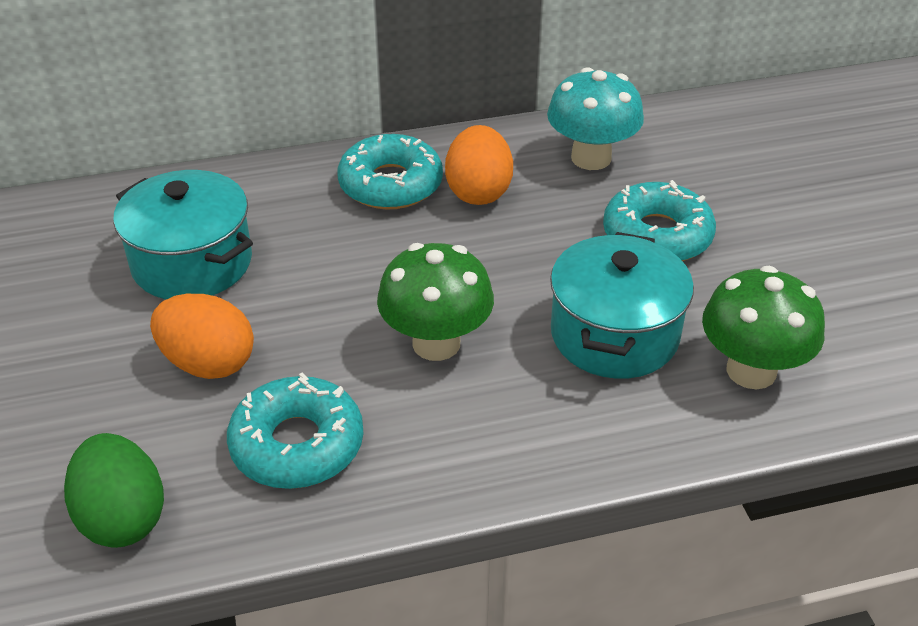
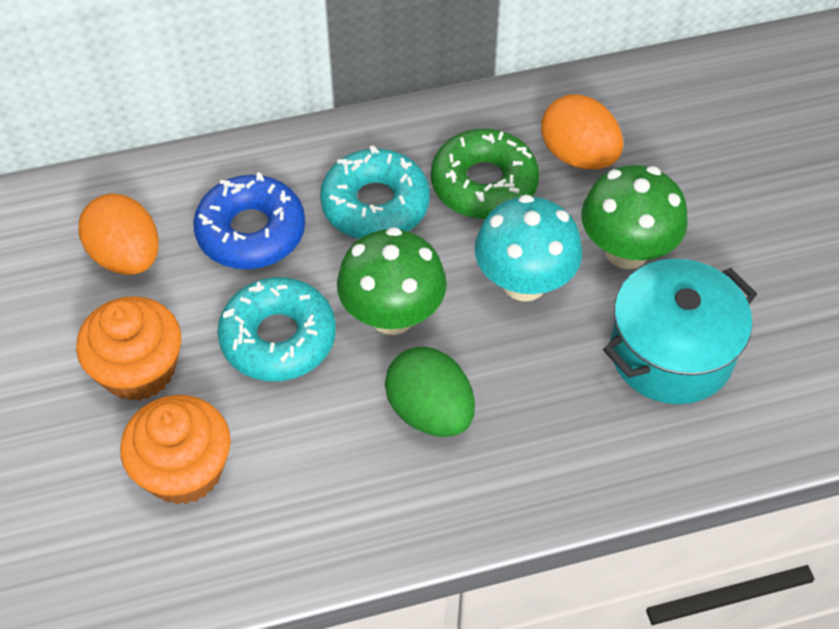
blue donut: none = 0 -> [193,172,305,269] = 1
green donut: none = 0 -> [431,129,539,219] = 1
orange cupcake: none = 0 -> [76,296,181,401] [120,395,231,505] = 2
turquoise donut: [227,373,364,489] [337,134,443,210] [603,180,716,261] = 3 -> [218,277,336,381] [320,146,430,239] = 2
turquoise pot: [113,170,253,299] [550,232,694,379] = 2 -> [603,259,757,404] = 1

